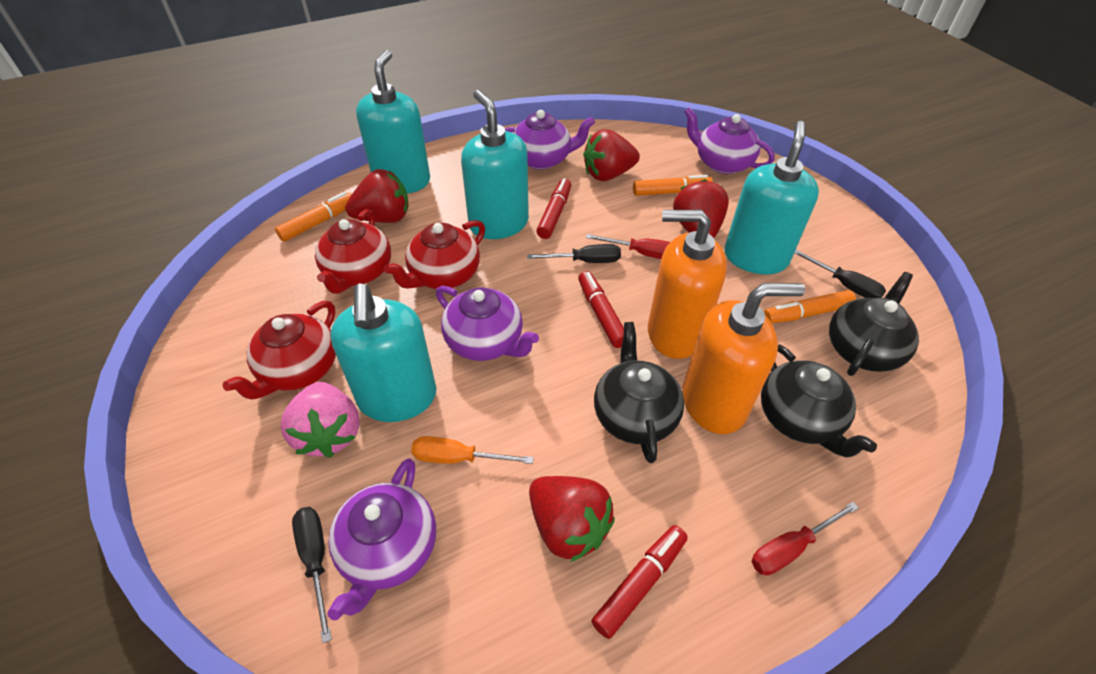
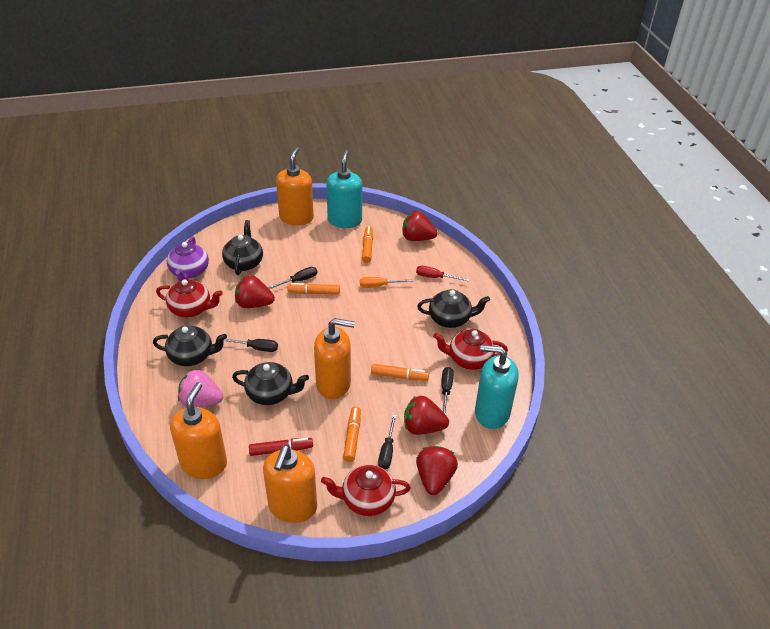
black screwdriver: [292,507,332,643] [527,244,621,263] [794,250,886,298] = 3 -> [223,339,278,352] [268,267,318,289] [378,414,396,470] [441,367,454,415] = 4
black teapot: [594,322,684,463] [761,344,877,457] [829,272,919,376] = 3 -> [153,325,227,366] [222,220,263,275] [232,362,309,405] [417,289,490,328] = 4
orange marker: [275,192,352,241] [633,175,713,196] [764,290,856,323] = 3 -> [287,283,340,295] [343,407,361,462] [362,226,373,263] [371,364,429,381] = 4
orange soap dispenser: [648,210,727,359] [682,283,805,434] = 2 -> [170,382,227,479] [263,445,317,523] [276,147,314,226] [314,318,355,399] = 4
purple teapot: [327,458,436,621] [436,286,539,361] [505,110,595,170] [684,107,775,174] = 4 -> [167,236,209,281] = 1
red marker: [537,178,571,239] [578,271,624,348] [591,525,688,639] = 3 -> [249,438,313,456] = 1
red screwdriver: [586,234,670,259] [751,502,859,575] = 2 -> [416,266,469,282] = 1
turquoise soap dispenser: [330,283,436,422] [356,50,430,194] [461,90,529,239] [725,121,819,275] = 4 -> [326,150,362,228] [475,345,519,429] = 2

